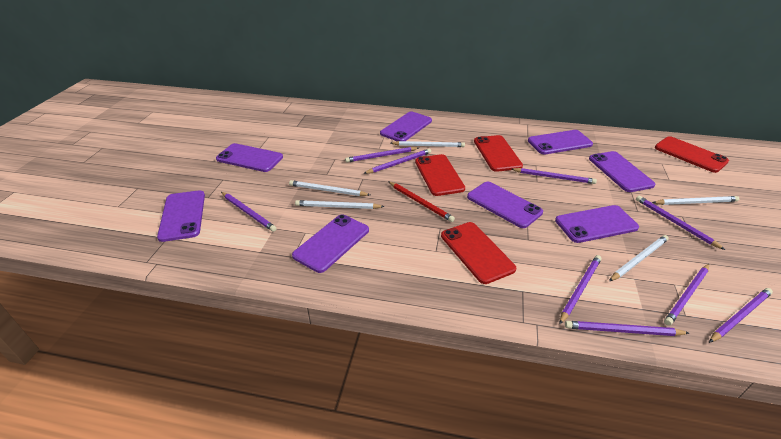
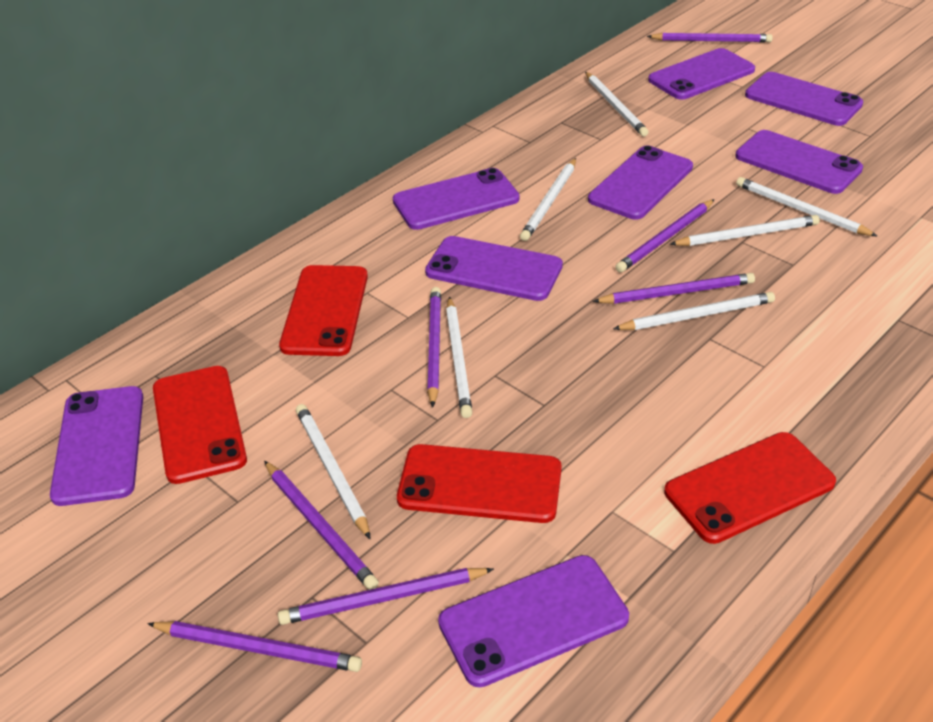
purple pencil: [221,192,277,232] [345,147,419,163] [363,149,431,174] [511,168,597,184] [559,255,602,324] [565,321,689,336] [636,196,725,250] [664,264,709,326] [709,288,773,343] = 9 -> [147,621,362,672] [264,461,379,590] [278,568,494,625] [427,287,441,408] [592,273,755,304] [615,199,714,273] [647,33,773,42] = 7
red pencil: [388,181,455,222] = 1 -> none = 0
white pencil: [289,180,370,196] [295,200,384,209] [391,141,465,147] [609,235,669,281] [652,196,739,205] = 5 -> [296,404,371,539] [446,297,473,418] [520,158,576,241] [585,72,649,136] [613,292,775,330] [670,215,820,246] [736,177,878,237] = 7

